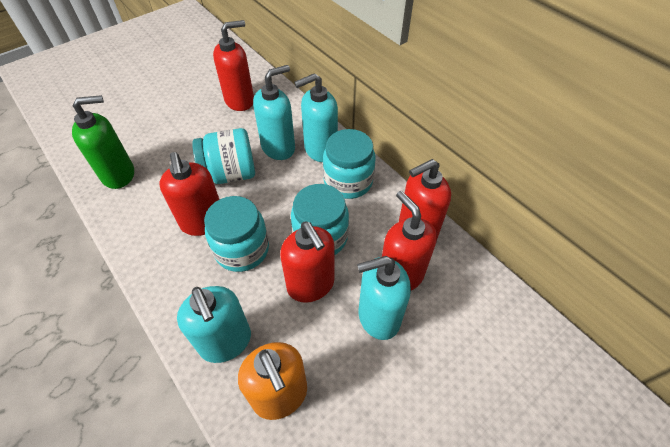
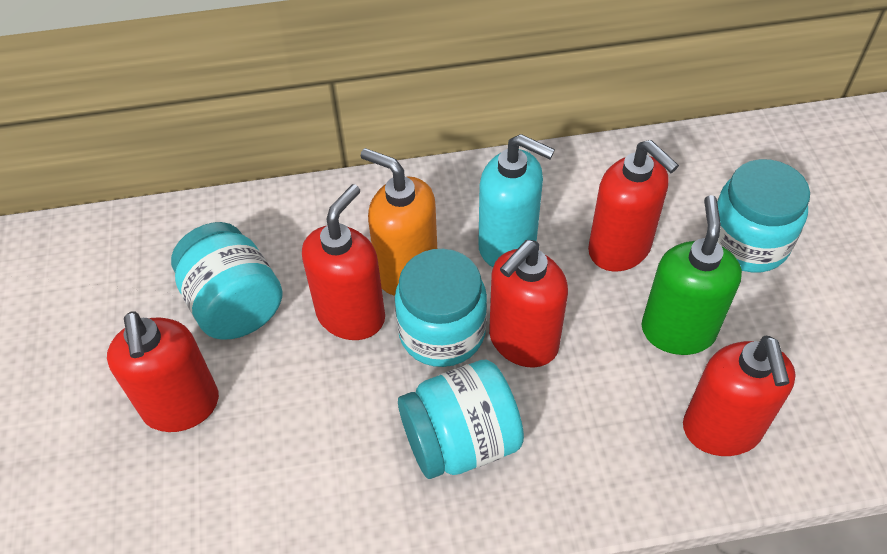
turquoise soap dispenser: [177,286,251,363] [253,65,295,160] [294,73,338,162] [357,256,411,340] = 4 -> [479,134,555,267] = 1

